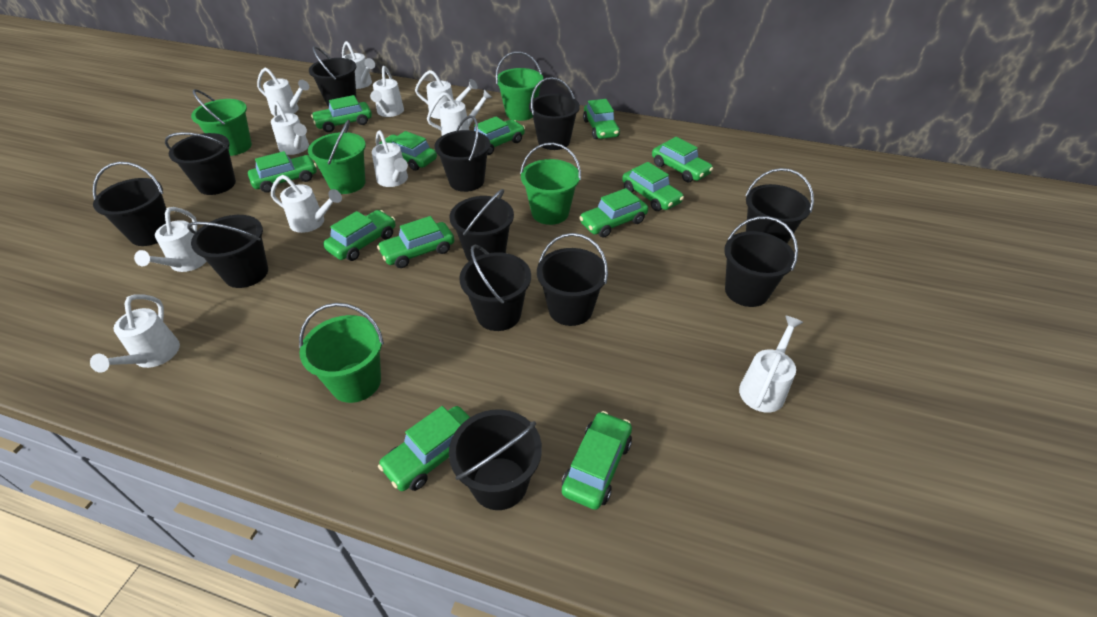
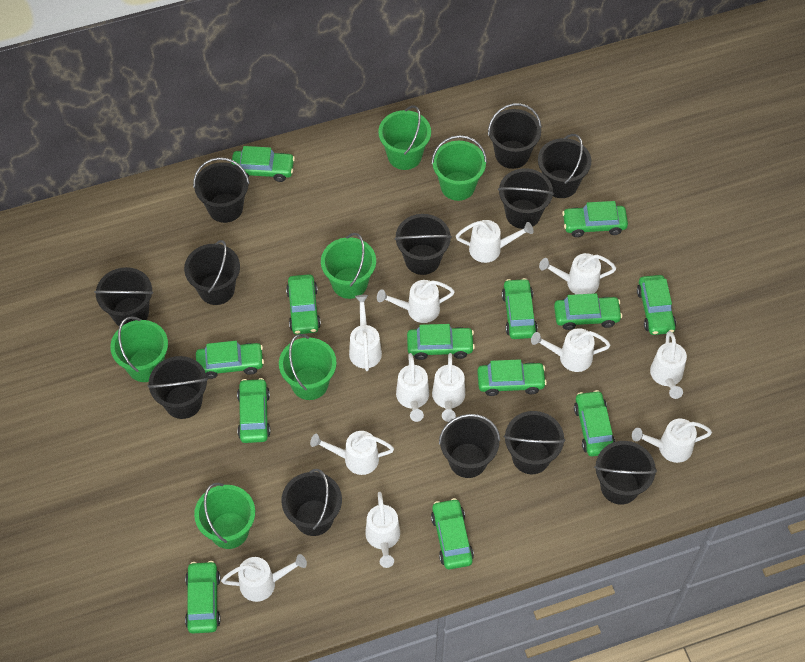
green bucket: [191,89,252,156] [299,303,384,403] [308,119,366,194] [496,51,543,121] [520,143,581,225] = 5 -> [110,316,168,382] [194,483,255,549] [279,334,336,400] [321,233,376,299] [378,105,431,170] [431,135,487,201] = 6
green car: [248,151,317,193] [311,95,372,132] [323,210,395,261] [377,216,454,268] [378,406,470,491] [379,131,437,171] [474,116,525,155] [562,411,632,510] [579,188,648,238] [583,99,620,139] [622,162,684,211] [652,137,713,182] = 12 -> [185,561,221,633] [196,341,264,379] [231,146,295,182] [237,378,271,443] [286,274,321,334] [407,324,475,360] [431,498,474,569] [477,359,547,396] [502,278,538,339] [554,293,622,330] [562,201,628,237] [574,390,615,456] [637,275,676,335] = 13
white watering can: [90,294,180,373] [134,207,207,272] [257,68,309,115] [271,101,309,155] [271,175,342,233] [342,41,375,89] [370,66,404,117] [372,130,408,187] [415,70,478,119] [427,89,493,136] [739,316,803,413] = 11 -> [221,554,307,602] [310,431,394,475] [349,295,382,371] [365,492,400,568] [377,280,455,323] [396,353,429,422] [432,353,465,422] [456,220,534,263] [531,328,611,372] [539,253,616,294] [632,419,712,463] [650,331,687,399] = 12

